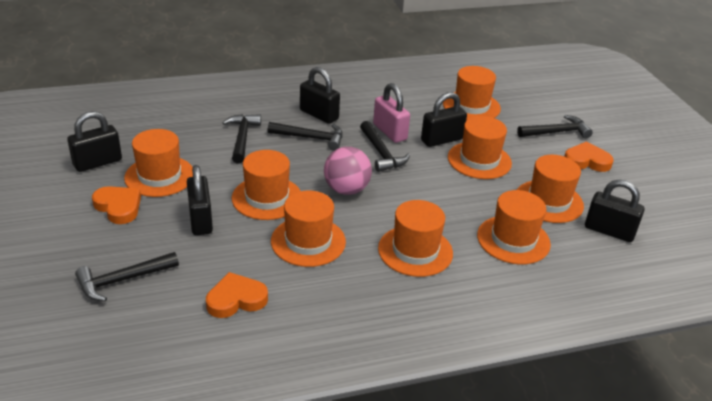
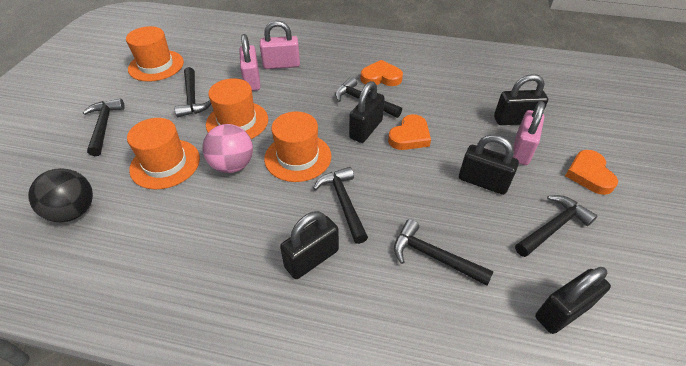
black ball: none = 0 -> [28,168,93,222] = 1
black hammer: [75,252,179,301] [222,114,261,163] [268,122,343,151] [360,121,410,172] [517,115,593,139] = 5 -> [83,99,125,156] [174,67,211,117] [313,167,368,244] [335,77,402,118] [394,219,494,286] [515,195,597,257] = 6
orange hat: [124,129,193,197] [232,150,300,220] [271,191,346,267] [378,200,453,277] [443,66,501,121] [448,116,512,179] [477,190,551,265] [517,155,584,223] = 8 -> [126,26,184,82] [127,118,200,189] [206,78,268,139] [264,111,331,182] = 4
pink padlock: [373,83,410,143] = 1 -> [239,34,261,91] [260,21,300,69] [513,101,545,165] = 3

